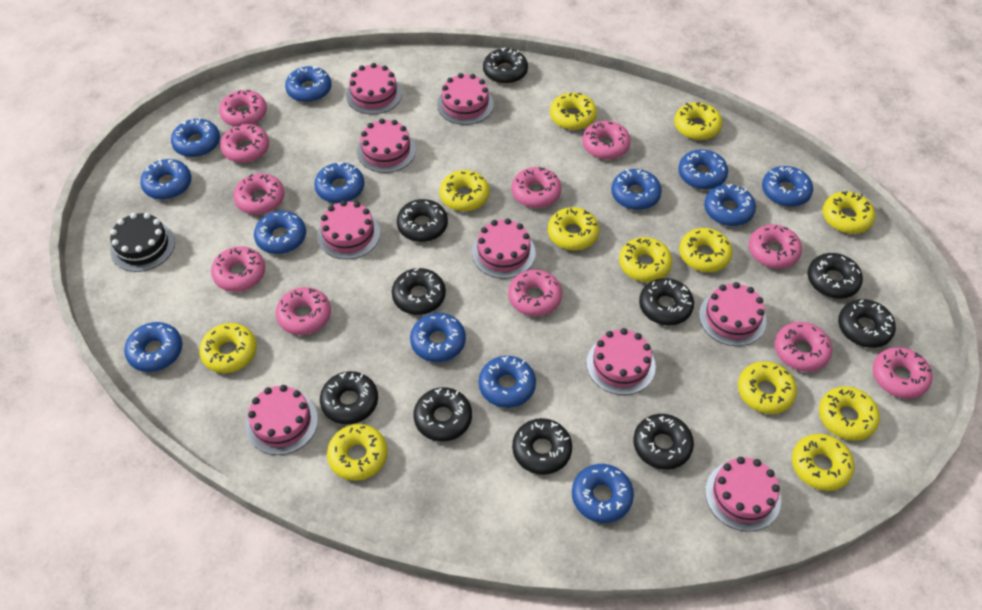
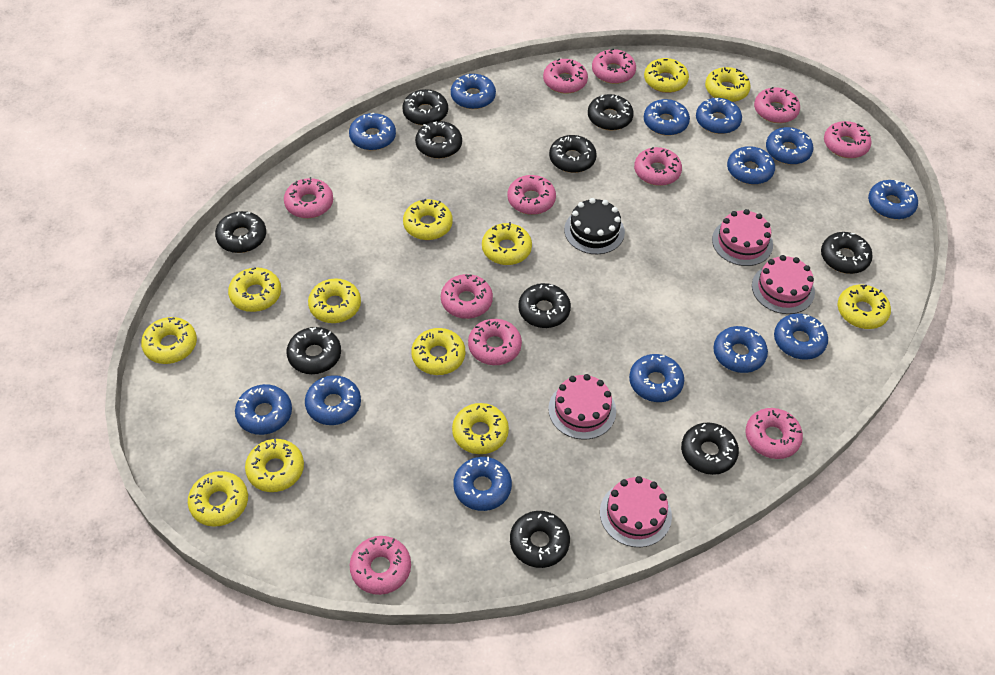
pink cake: [246,385,318,455] [317,200,380,259] [346,63,402,114] [357,119,416,173] [437,73,494,125] [472,218,535,279] [586,328,656,395] [699,282,766,346] [705,457,781,531] = 9 -> [548,374,616,440] [600,476,672,547] [712,209,773,266] [752,255,815,314] = 4

